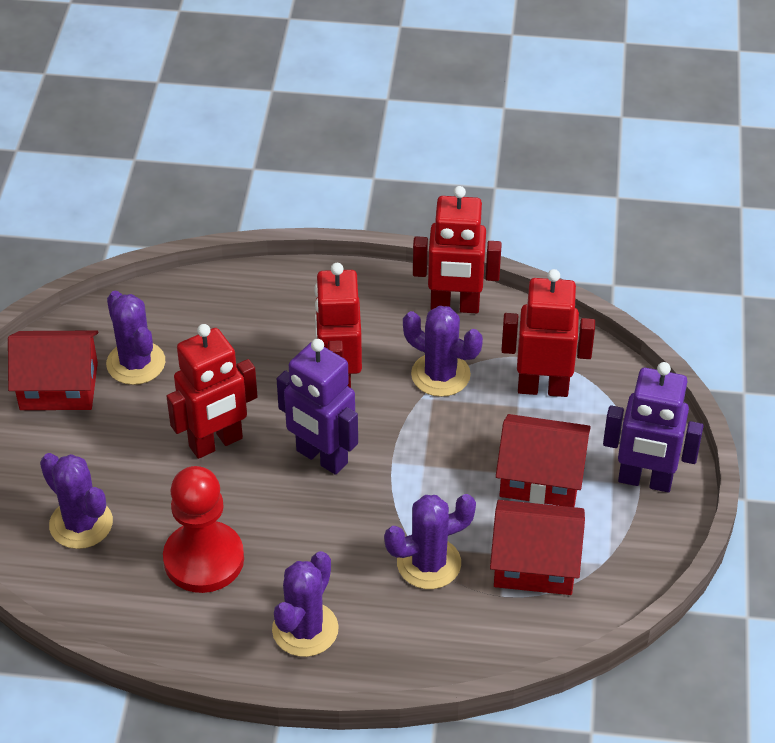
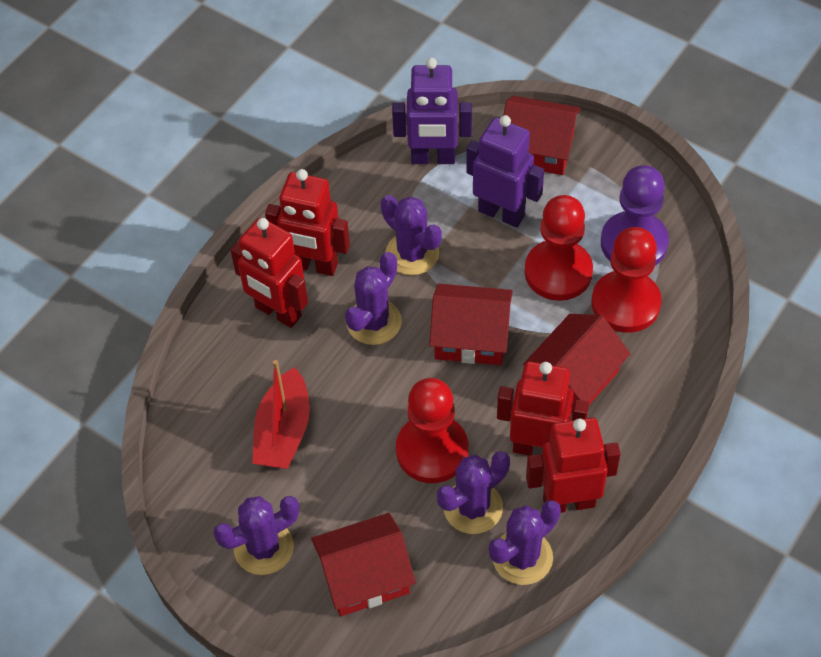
purple pawn: none = 0 -> [601,165,669,266] = 1
red boat: none = 0 -> [252,360,310,469] = 1
red house: [8,330,98,410] [490,500,585,595] [496,414,591,507] = 3 -> [311,513,416,617] [429,284,513,365] [503,96,581,175] [523,314,630,413] = 4
red pawn: [163,466,244,593] = 1 -> [396,378,469,483] [525,195,593,301] [592,227,662,333] = 3

